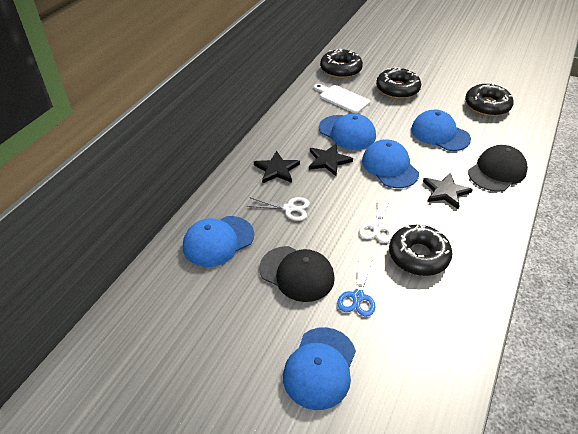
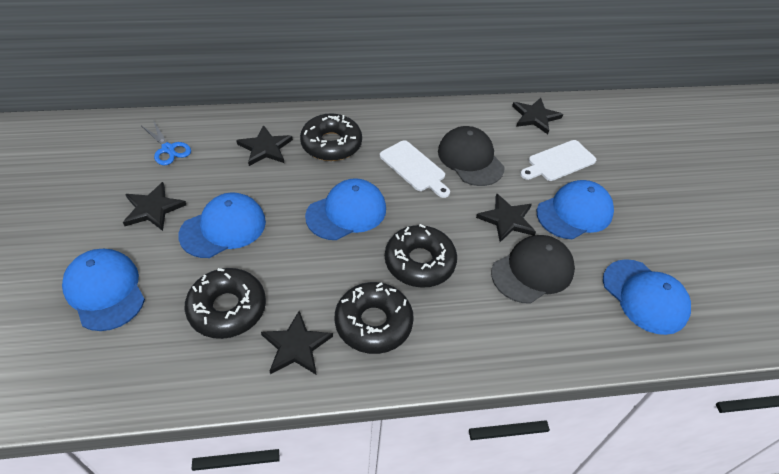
black star: [254,151,300,183] [309,144,353,176] [423,173,473,209] = 3 -> [123,182,186,231] [236,125,293,166] [261,311,333,374] [476,194,536,242] [512,98,563,134] = 5
white cutting board: [314,84,370,113] = 1 -> [380,140,450,198] [520,140,596,181] = 2
white scissors: [247,197,310,221] [359,196,393,243] = 2 -> none = 0

